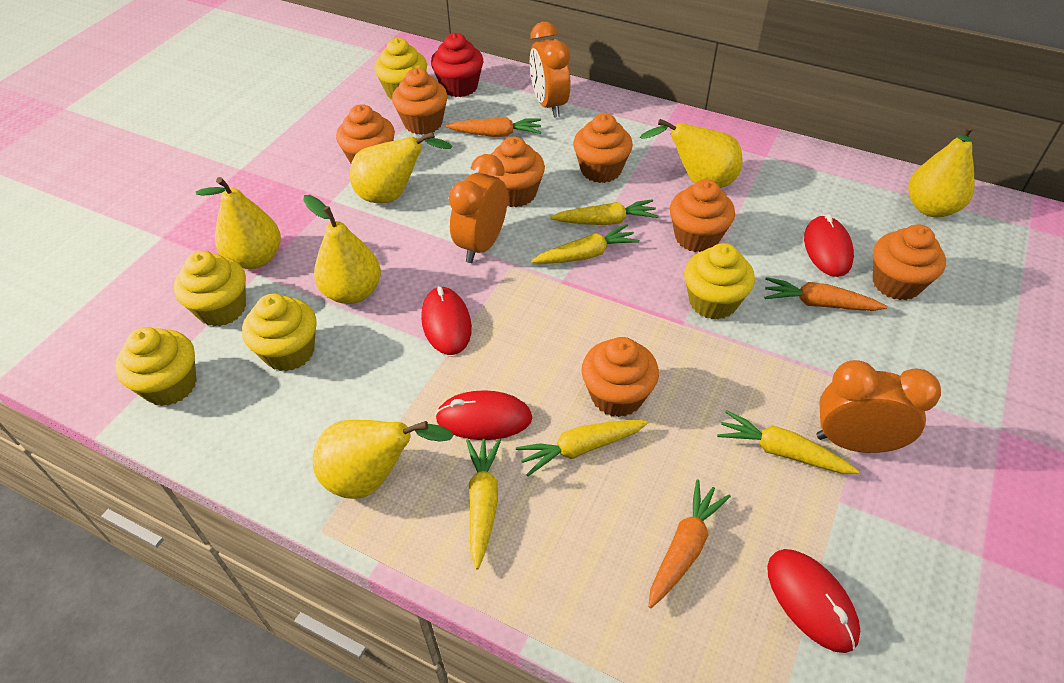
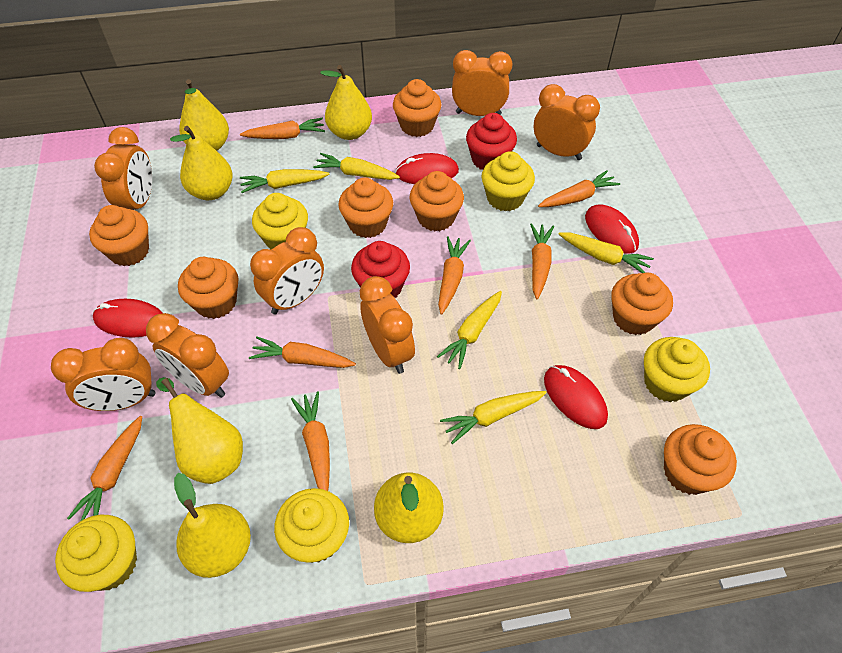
orange carrot: [446,117,541,137] [648,479,731,608] [764,277,888,311] = 3 -> [67,416,142,521] [240,118,325,139] [249,337,356,368] [291,391,330,491] [438,236,471,315] [530,223,554,299] [538,170,620,207] = 7
orange clock: [449,154,508,263] [530,22,570,118] [816,360,941,453] = 3 -> [51,338,155,411] [94,127,152,210] [146,313,229,398] [250,227,324,315] [360,276,415,374] [452,50,513,116] [534,84,600,160] = 7
red cupcake: [431,33,483,97] = 1 -> [351,241,410,298] [466,113,517,170] = 2

